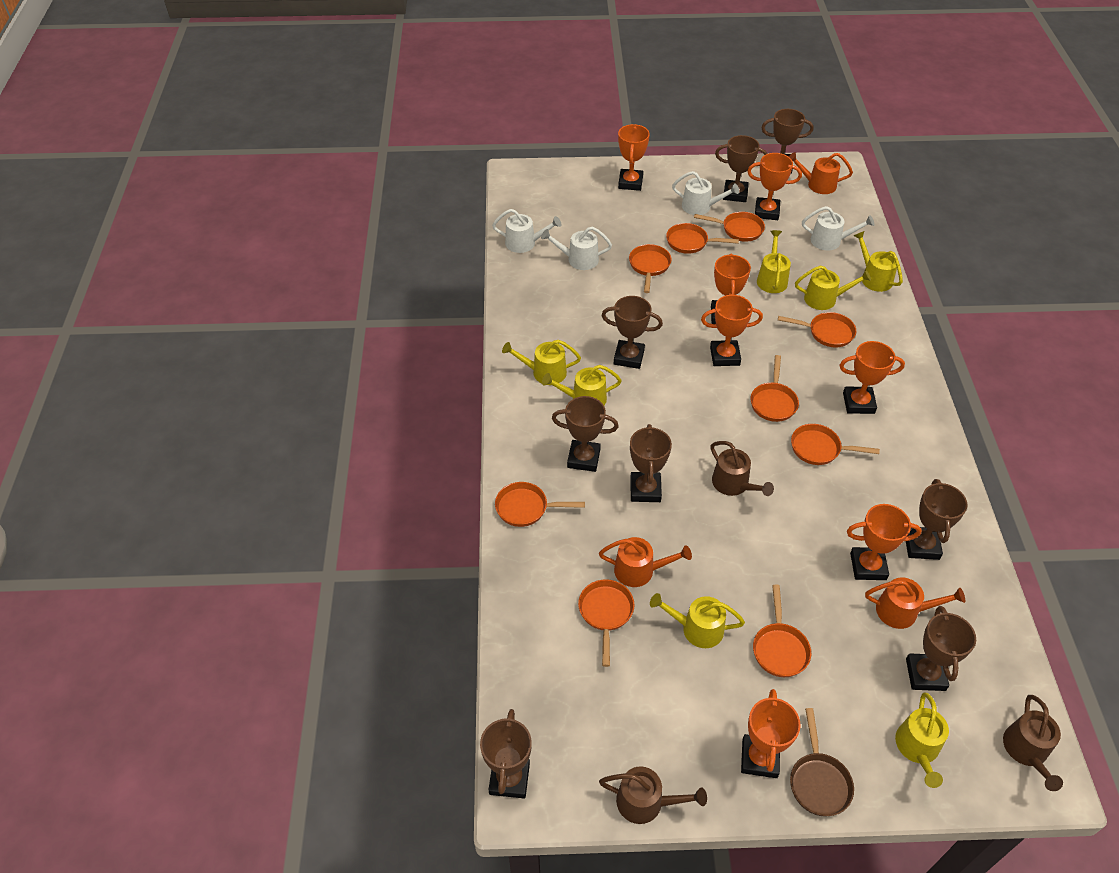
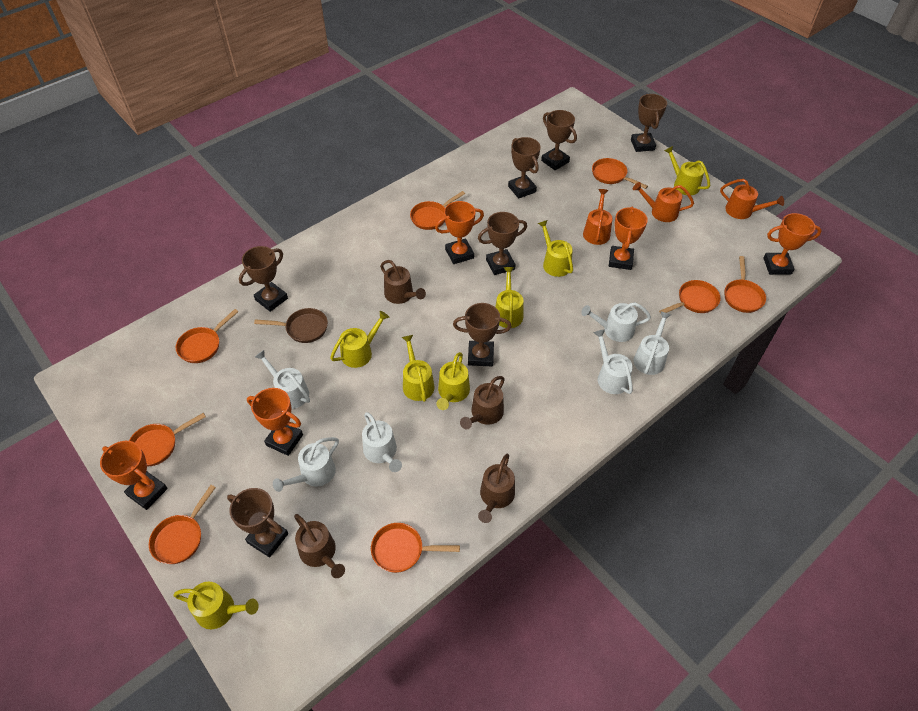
brown trophy: [480,709,532,798] [552,396,619,472] [601,296,663,369] [630,424,672,502] [715,135,768,202] [761,109,813,174] [906,479,968,560] [906,606,976,691] = 8 -> [227,488,288,558] [239,246,288,312] [453,303,511,366] [478,212,527,275] [508,137,541,199] [541,110,577,171] [631,94,667,152] = 7
brown watering can: [599,766,707,824] [711,441,774,496] [1003,695,1063,791] = 3 -> [294,514,345,578] [380,260,426,304] [460,376,505,429] [478,454,515,523] = 4
orange pan: [495,482,585,527] [578,579,634,667] [629,244,672,293] [666,223,739,254] [694,212,765,242] [751,355,799,422] [753,585,811,677] [778,312,856,347] [791,424,880,465] = 9 -> [129,413,206,466] [149,485,216,564] [176,309,238,363] [371,523,460,573] [410,191,465,230] [592,158,648,189] [659,280,721,314] [725,256,766,313] = 8
orange trophy: [618,124,650,191] [701,295,763,366] [711,253,751,324] [741,689,801,778] [747,153,802,220] [839,341,905,414] [847,504,922,580] = 7 -> [100,441,168,510] [247,388,303,456] [435,201,484,264] [609,206,648,270] [763,213,822,275] = 5
white watering can: [492,209,561,253] [541,227,612,270] [672,171,739,215] [802,206,874,251] = 4 -> [255,350,310,409] [273,437,339,492] [362,412,402,472] [581,302,651,342] [594,329,633,394] [634,311,671,375] = 6

